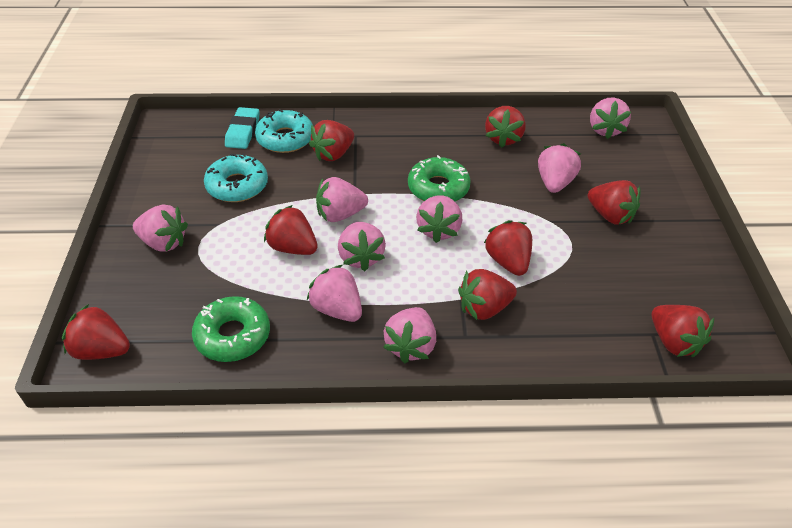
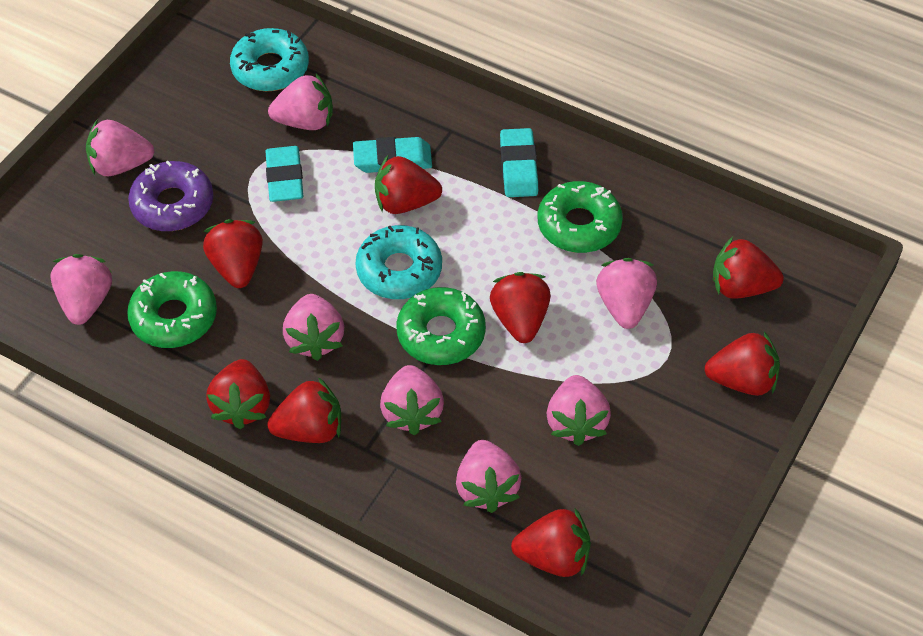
green donut: [192,296,270,362] [408,155,471,201] = 2 -> [127,271,217,348] [397,287,486,365] [538,181,623,253] = 3
purple donut: none = 0 -> [128,161,213,231] = 1
turquoise eraser: [225,107,259,149] = 1 -> [265,146,303,202] [353,137,432,173] [500,128,538,197] = 3

